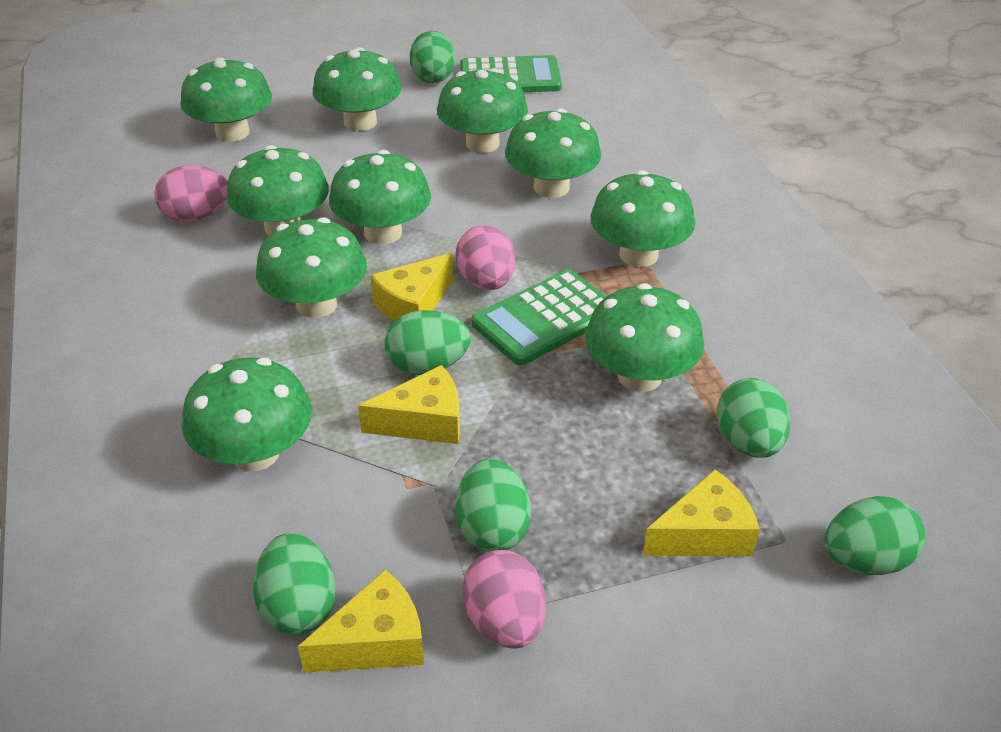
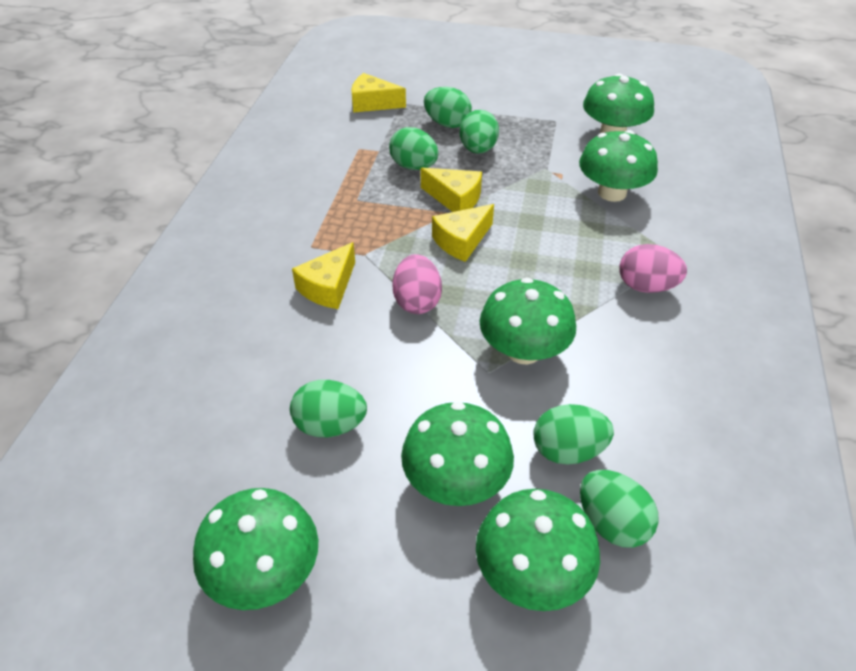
green calculator: [460,55,562,92] [472,269,607,365] = 2 -> none = 0
green mushroom: [180,57,272,142] [182,357,312,471] [227,145,329,235] [256,217,367,318] [313,47,402,131] [329,150,431,244] [437,68,528,153] [505,108,601,198] [585,283,704,392] [590,170,695,267] = 10 -> [193,488,318,610] [401,402,514,506] [476,489,600,611] [479,277,576,364] [579,130,658,202] [583,73,654,133] = 6
pink egg: [154,165,228,222] [456,226,516,290] [462,550,546,649] = 3 -> [392,254,442,314] [619,244,687,293] = 2

